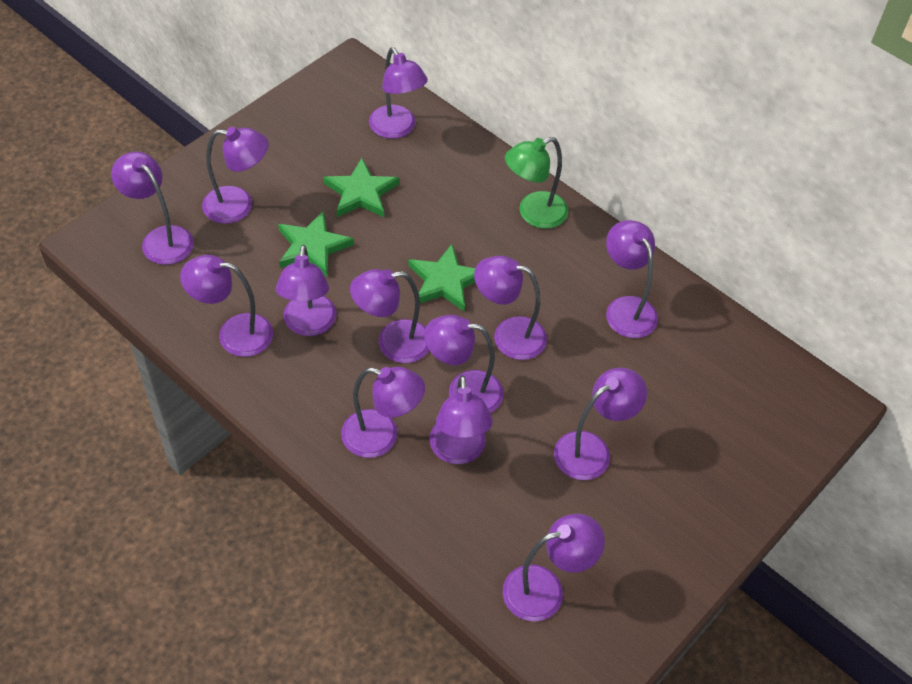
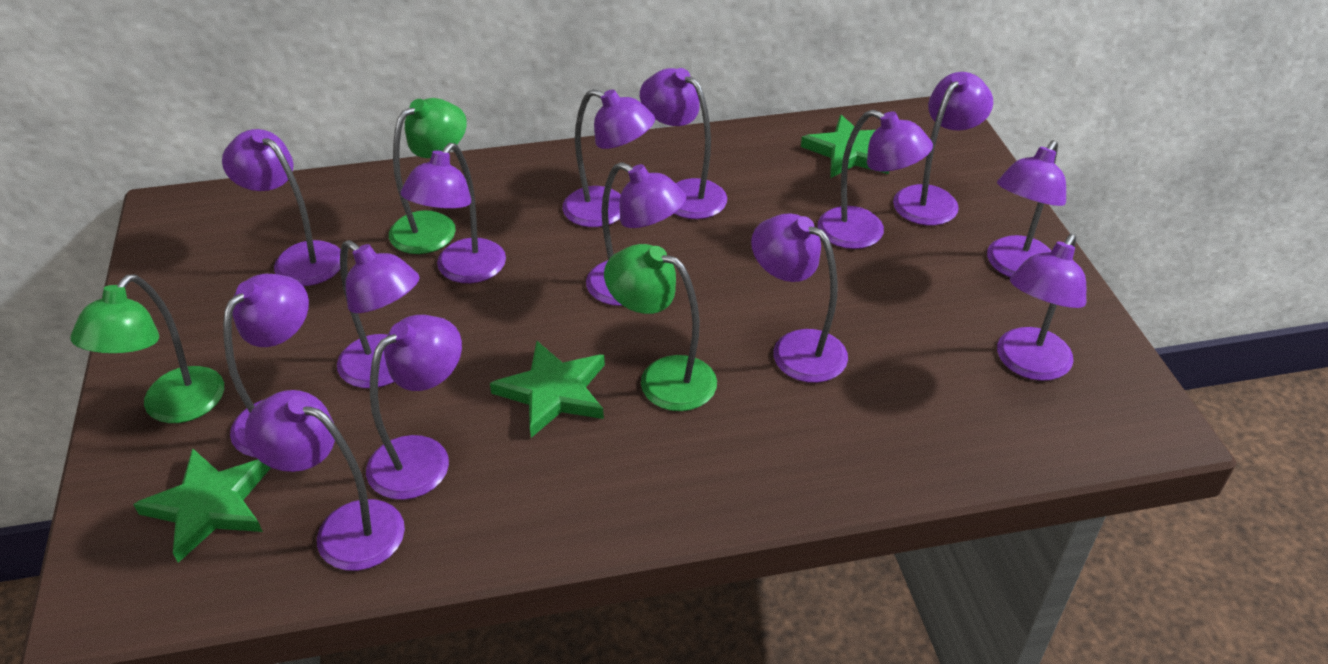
green lamp: [505,137,568,229] = 1 -> [71,274,224,423] [389,98,467,254] [604,244,717,411] = 3
purple lamp: [111,152,194,265] [180,255,273,357] [202,127,268,224] [276,245,337,336] [341,367,425,458] [350,269,429,363] [369,47,428,139] [424,315,504,413] [429,375,493,464] [474,256,547,360] [502,514,605,622] [554,368,647,480] [606,220,658,338] = 13 -> [222,129,341,286] [223,274,309,457] [245,390,405,571] [337,240,420,388] [366,315,462,500] [401,143,506,283] [562,89,655,227] [586,162,686,306] [640,68,727,219] [751,214,848,383] [818,109,933,249] [893,72,993,225] [987,140,1066,277] [997,234,1086,381] = 14

